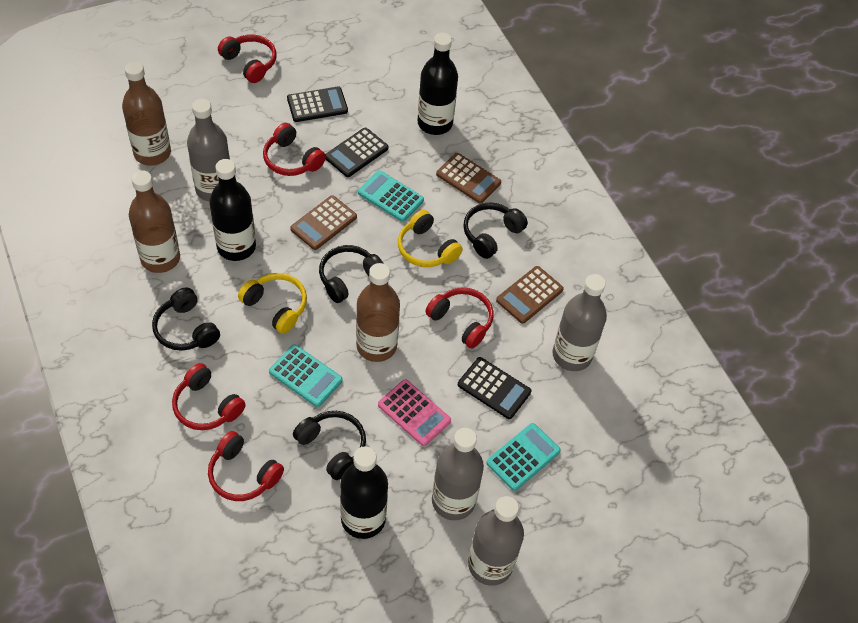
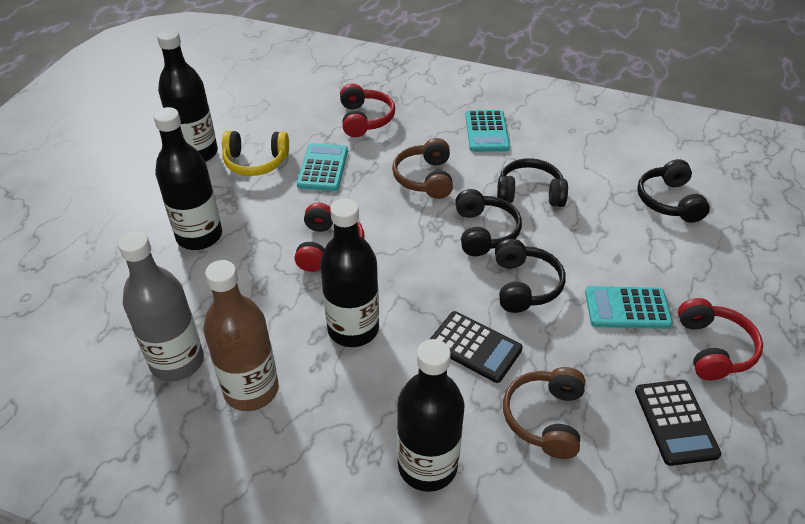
black bottle: [209,159,256,261] [340,447,388,539] [418,33,458,135] = 3 -> [154,107,222,250] [157,29,218,162] [320,198,379,347] [397,339,465,492] = 4
black calculator: [287,87,348,122] [325,128,388,177] [458,357,531,419] = 3 -> [429,311,523,383] [635,380,721,466] = 2
brown bottle: [122,61,171,166] [129,170,180,273] [356,263,400,362] = 3 -> [204,260,279,411] = 1
brown calculator: [290,195,357,250] [436,153,501,203] [496,266,564,324] = 3 -> none = 0
brown headphones: none = 0 -> [392,138,453,199] [503,367,585,459] = 2
grey bottle: [187,99,230,201] [432,428,484,520] [468,496,524,586] [552,274,607,371] = 4 -> [118,231,204,382] = 1
pink calculator: [378,379,451,446] = 1 -> none = 0
red headphones: [172,363,246,430] [208,431,284,501] [218,34,276,83] [263,123,326,176] [425,287,494,349] = 5 -> [295,203,364,272] [340,84,395,137] [678,298,763,381] = 3
yellow headphones: [238,273,307,334] [398,210,463,267] = 2 -> [222,131,289,176] = 1

